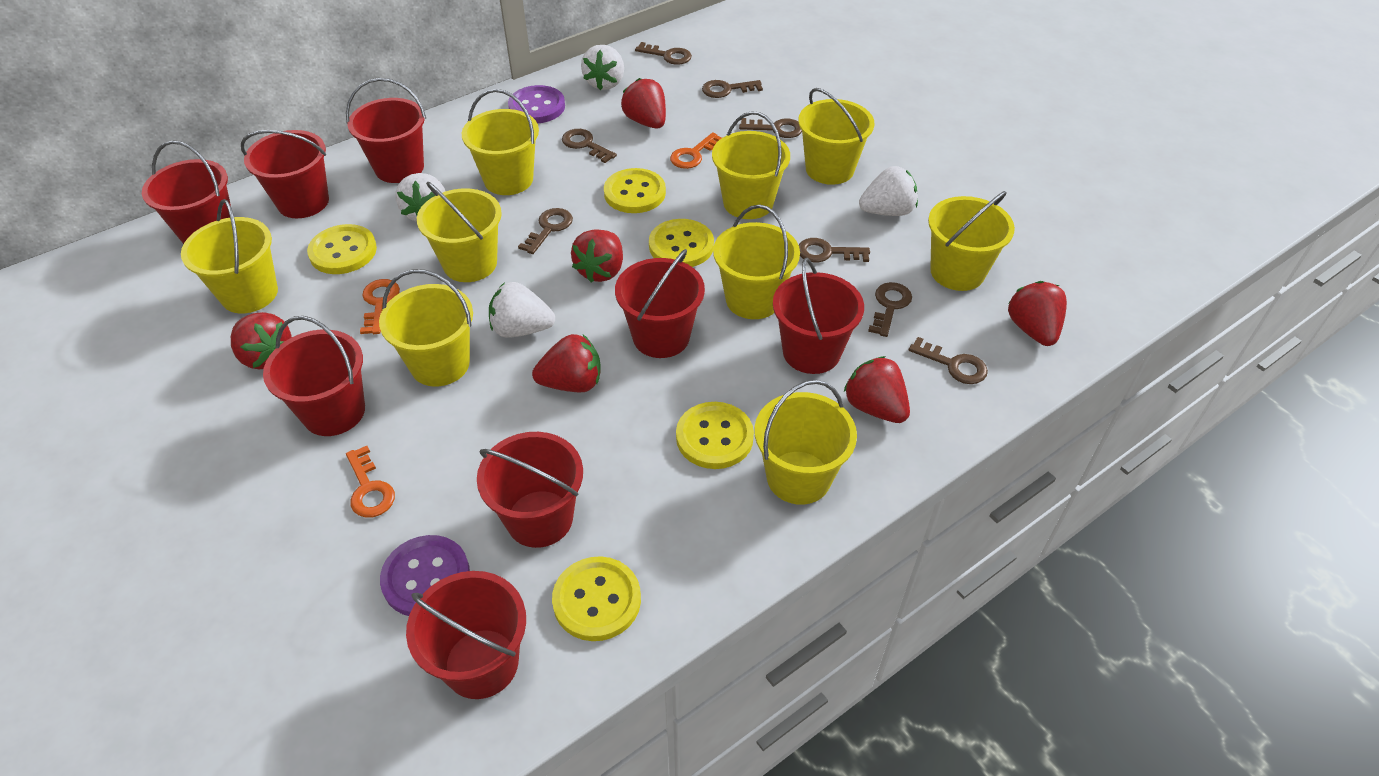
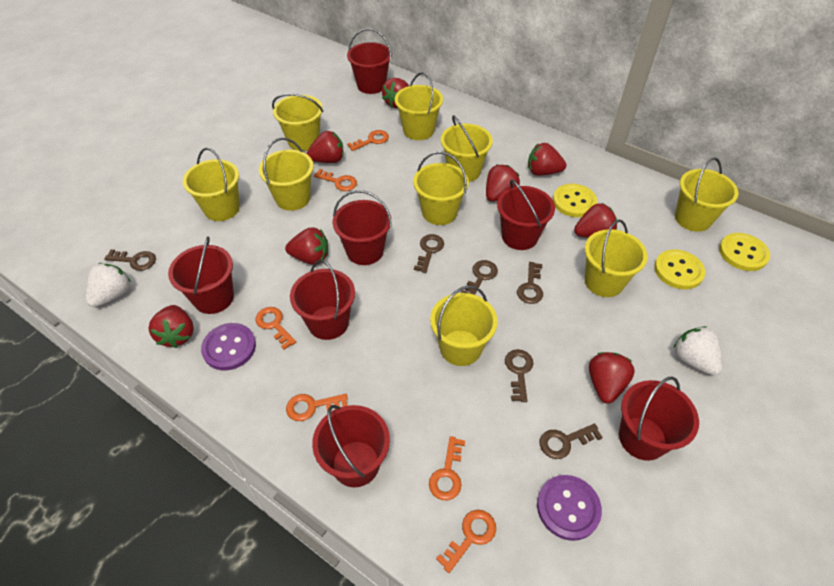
brown key: [518,208,573,254] [562,129,617,163] [635,42,692,65] [702,80,763,98] [739,118,802,138] [799,238,870,262] [868,282,912,337] [909,337,988,384] = 8 -> [104,249,156,271] [414,234,444,273] [461,260,498,295] [505,349,534,402] [517,262,543,304] [540,423,603,459] = 6
orange key: [346,446,395,518] [360,279,400,334] [670,132,722,169] = 3 -> [255,307,296,350] [286,394,348,421] [314,169,357,191] [347,130,389,151] [429,436,465,500] [436,510,496,573] = 6
red bucket: [142,140,231,244] [241,130,329,218] [263,316,365,436] [346,78,426,183] [406,571,526,699] [477,432,583,548] [615,249,705,358] [773,258,864,374] = 8 -> [168,236,234,314] [290,260,355,340] [312,405,390,487] [333,190,392,265] [347,29,392,94] [497,179,555,250] [619,377,699,461] = 7
red strawberry: [231,312,292,369] [532,334,601,392] [571,230,623,283] [621,78,666,128] [844,356,910,423] [1008,281,1067,346] = 6 -> [148,305,194,348] [285,227,328,265] [307,131,344,163] [382,78,409,108] [486,165,520,202] [528,143,566,176] [574,203,617,238] [589,352,635,404] = 8
white strawberry: [395,173,445,222] [489,282,555,338] [581,45,624,90] [859,166,918,216] = 4 -> [86,263,131,307] [673,326,723,375] = 2
yellow button: [307,224,377,274] [552,556,641,641] [604,168,666,213] [649,219,714,267] [676,402,754,469] = 5 -> [553,184,597,217] [654,249,705,289] [719,233,770,271] = 3

